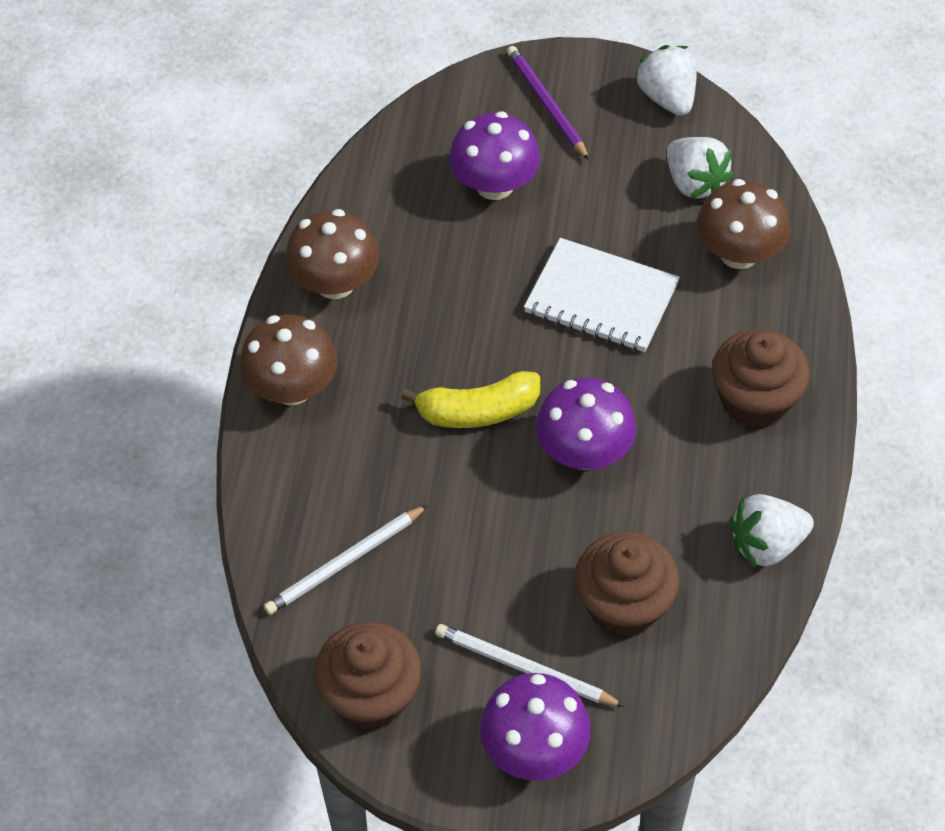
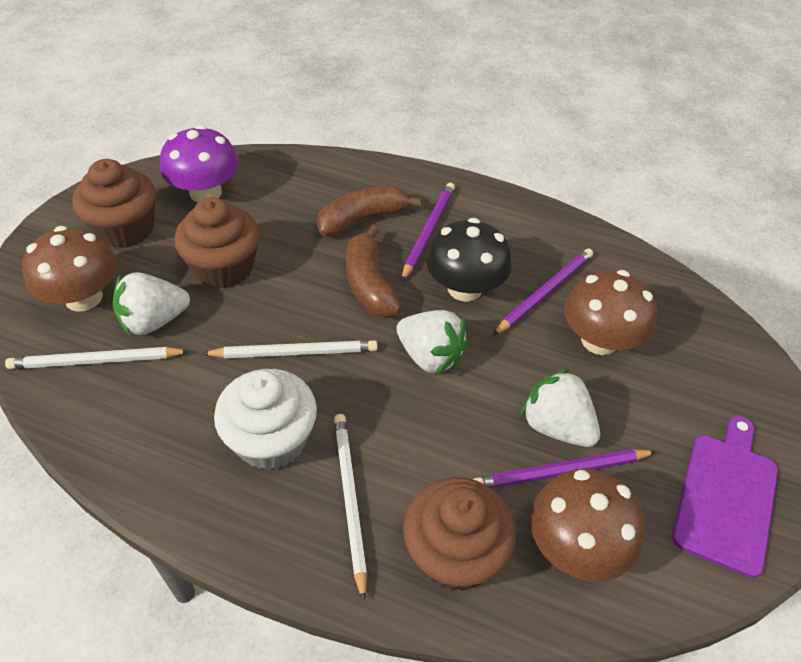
black mushroom: none = 0 -> [426,218,512,302] = 1
brown banana: none = 0 -> [317,186,422,237] [346,225,401,317] = 2
purple cutting board: none = 0 -> [672,416,778,578] = 1
purple mushroom: [449,111,540,200] [480,673,591,781] [536,378,636,470] = 3 -> [160,125,239,202] = 1
purple pencil: [507,46,589,160] = 1 -> [401,183,455,282] [473,449,656,488] [493,249,593,335] = 3
white cupcake: none = 0 -> [214,369,317,470] = 1
white notebook: [524,238,680,352] = 1 -> none = 0
white pencil: [264,505,428,615] [435,624,625,707] = 2 -> [5,347,189,369] [202,340,378,358] [334,414,367,601] = 3
yellow banana: [401,371,540,428] = 1 -> none = 0

